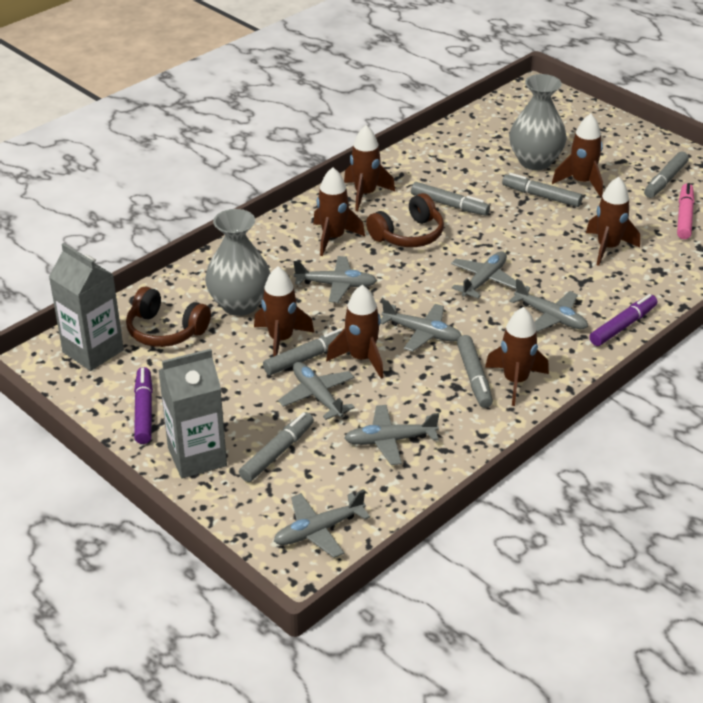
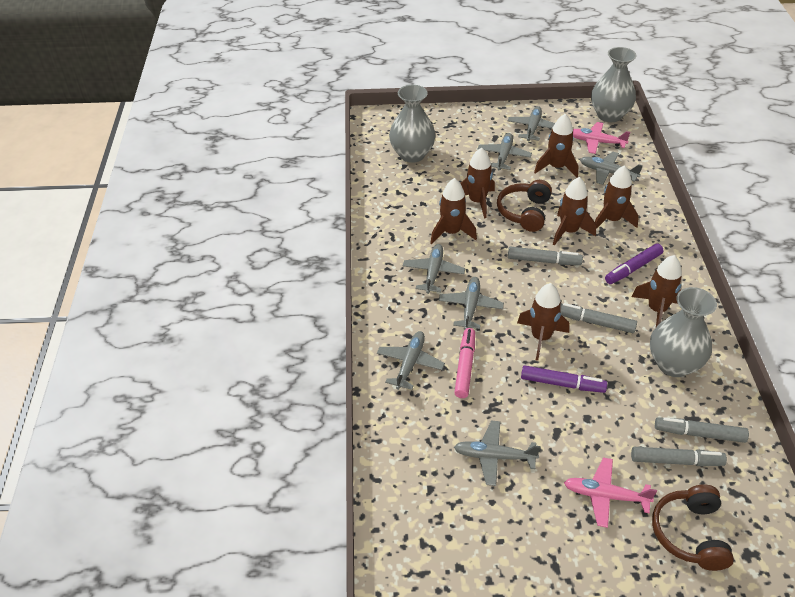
grey carton: [49,243,124,371] [158,349,227,479] = 2 -> none = 0
grey marker: [239,412,314,482] [263,328,344,375] [411,182,490,216] [457,335,493,408] [502,173,583,207] [644,151,689,198] = 6 -> [508,247,583,265] [560,303,637,333] [631,447,727,466] [655,417,749,443] = 4
grey vase: [205,209,270,316] [509,74,567,170] = 2 -> [389,85,436,163] [591,47,637,122] [650,287,717,377] = 3
pink plane: none = 0 -> [564,457,657,528] [573,122,630,154] = 2

